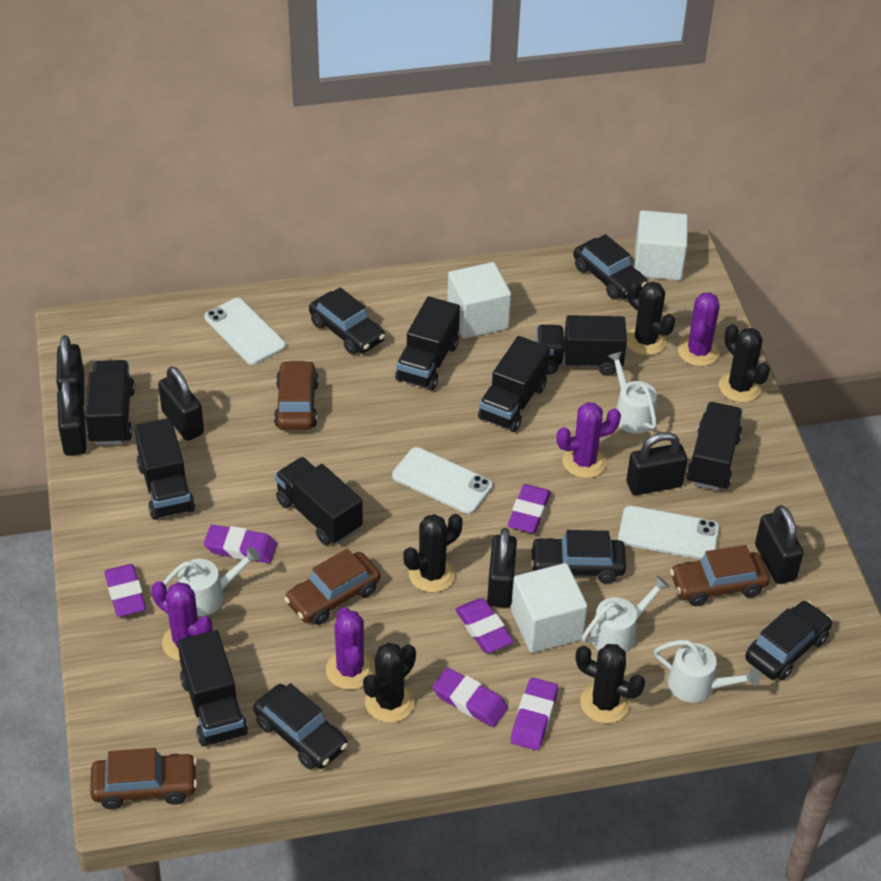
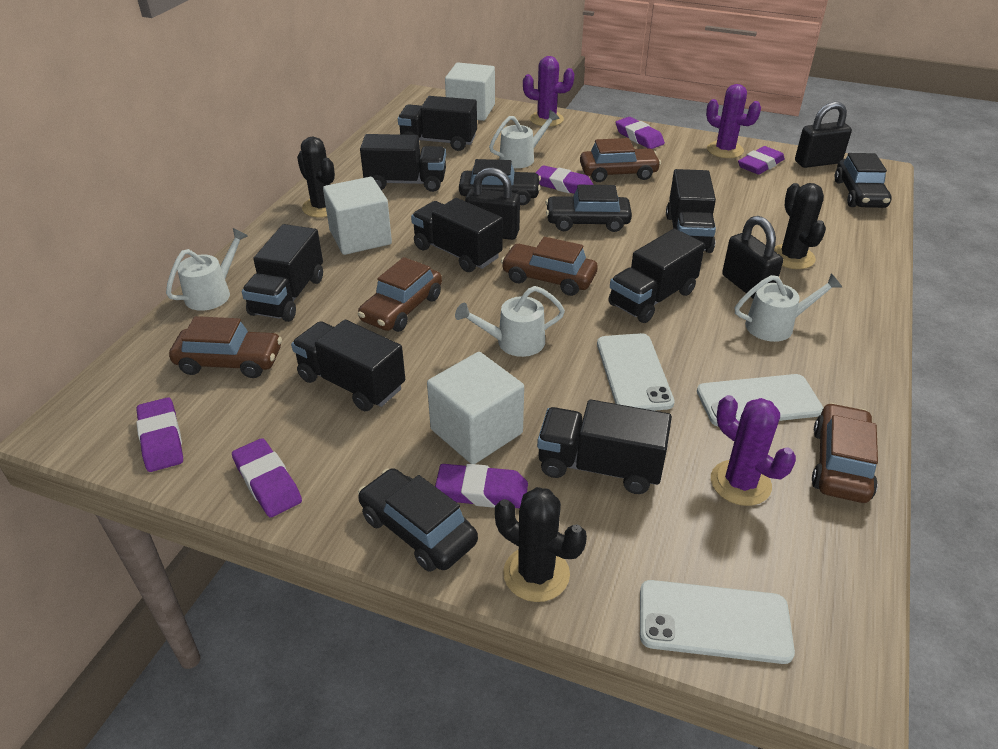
black cactus: [363,643,416,723] [404,514,462,593] [576,644,645,724] [627,280,675,355] [719,324,770,403] = 5 -> [297,137,335,218] [495,487,587,602] [774,183,826,269] = 3
black car: [253,683,348,769] [309,287,385,355] [530,530,626,584] [573,234,647,300] [745,601,832,680] = 5 -> [358,468,478,572] [459,159,541,205] [545,185,632,232] [835,153,892,208] = 4
black padlock: [57,335,84,407] [57,379,87,456] [158,366,204,441] [487,528,517,608] [627,432,688,495] [755,505,803,584] = 6 -> [465,167,520,240] [722,216,783,299] [795,101,852,168] = 3
brown car: [90,748,197,809] [274,360,319,430] [284,549,381,625] [670,545,770,606] = 4 -> [169,316,282,378] [358,257,442,332] [501,237,598,296] [580,138,661,182] [812,403,878,503] = 5
purple cactus: [151,581,212,661] [326,607,375,690] [556,402,621,478] [678,293,720,366] = 4 -> [523,56,574,127] [706,84,761,158] [711,395,796,506] = 3

